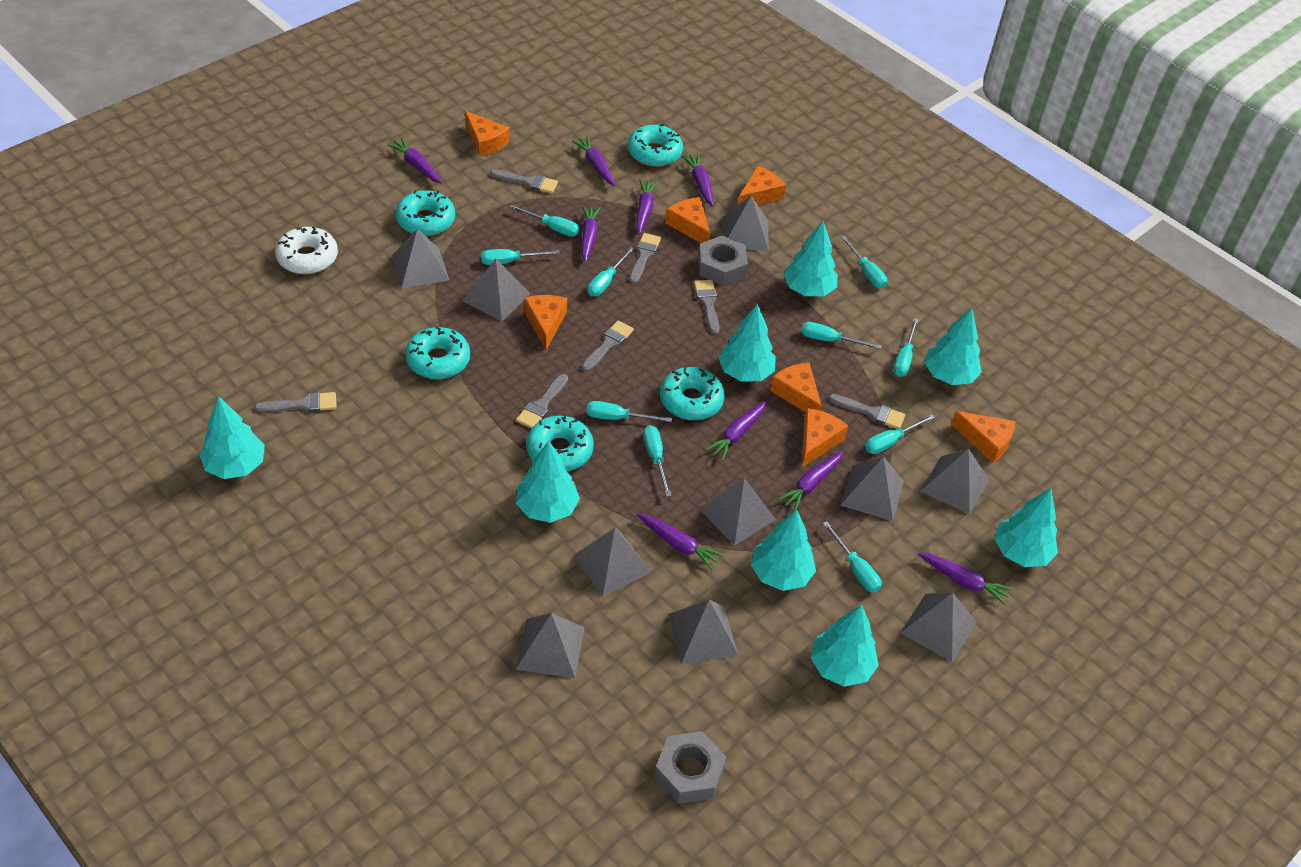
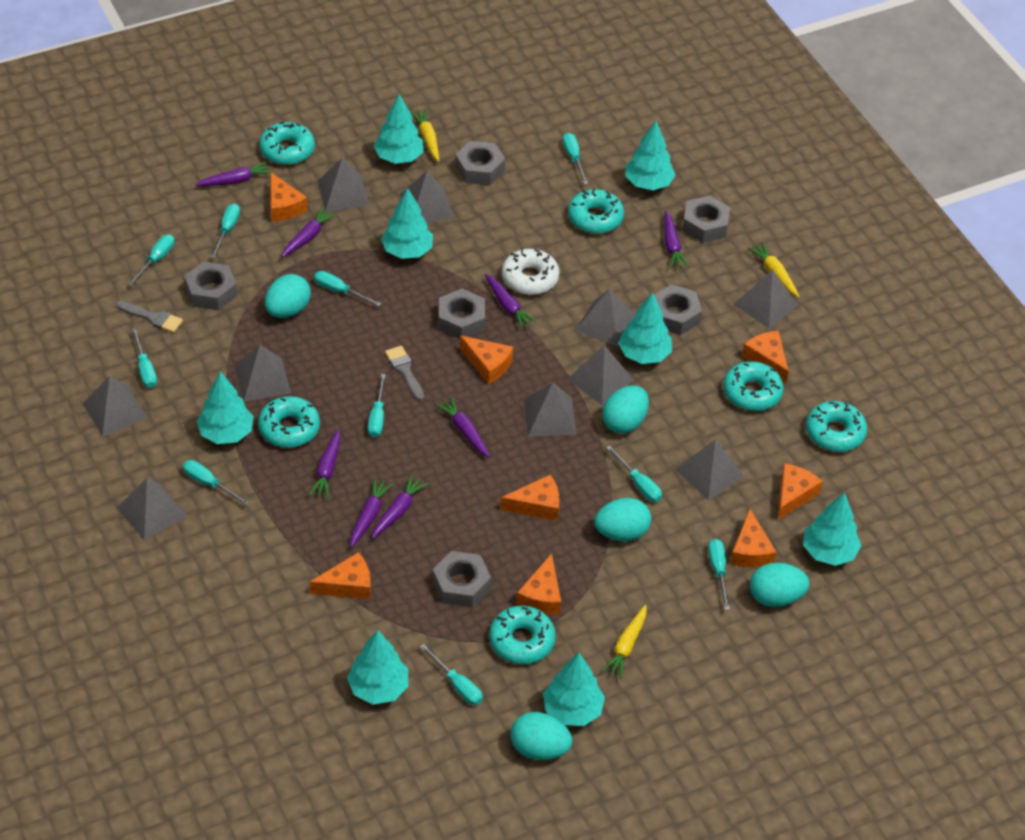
grey brush: [255,392,337,413] [490,169,558,193] [516,374,568,429] [582,320,634,372] [629,233,661,284] [694,280,720,335] [829,394,905,429] = 7 -> [116,301,183,333] [385,346,424,401] = 2
grey nut: [654,731,727,804] [698,235,748,286] = 2 -> [185,262,237,310] [433,551,491,608] [438,289,485,339] [455,141,505,185] [654,284,702,335] [682,196,730,243] = 6
orange cheese: [465,111,510,157] [524,295,567,350] [665,197,710,243] [738,166,786,205] [770,363,822,412] [802,408,848,467] [951,411,1016,463] = 7 -> [271,172,308,221] [310,552,371,599] [460,336,513,384] [500,475,559,521] [516,553,561,614] [730,509,777,568] [742,331,789,384] [778,463,823,520] = 8
purple carrot: [387,138,442,183] [572,136,615,186] [582,205,601,263] [636,179,658,234] [637,513,724,570] [682,154,714,207] [705,401,767,461] [777,451,843,511] [918,553,1013,605] = 9 -> [195,161,273,186] [281,207,337,258] [309,429,340,498] [351,478,393,548] [372,475,429,539] [435,397,490,458] [485,274,537,329] [664,211,689,269] = 8
turquoise donut: [396,190,455,236] [405,326,470,379] [526,414,594,471] [628,124,683,167] [660,367,725,420] = 5 -> [258,396,320,448] [260,122,315,165] [489,606,556,664] [568,188,624,234] [723,361,784,411] [806,401,867,452] = 6
turquoise egg: none = 0 -> [265,274,311,318] [511,712,572,760] [594,498,651,541] [602,385,649,434] [750,563,809,607] = 5
yellow carrot: none = 0 -> [410,109,439,162] [602,605,646,679] [747,242,800,298] = 3

